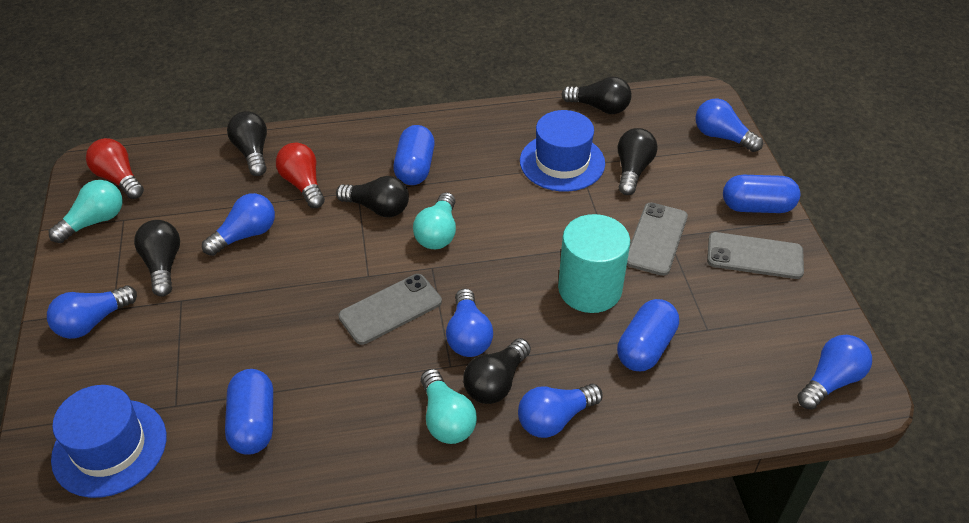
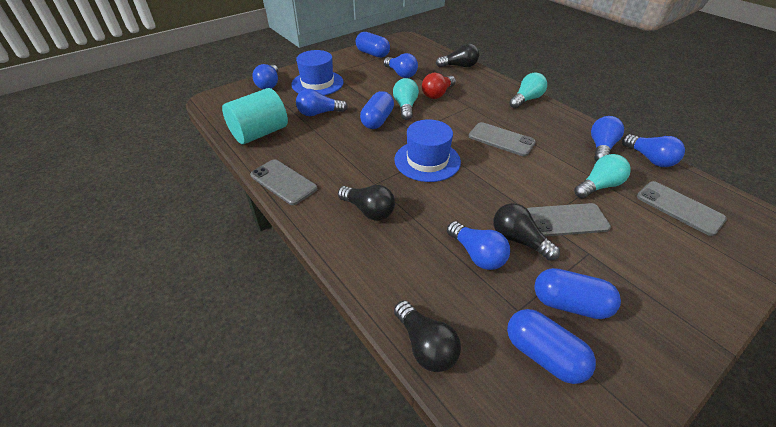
black light bulb: [134,220,180,297] [227,111,267,176] [336,176,409,217] [463,338,531,404] [562,77,632,114] [618,128,657,195] = 6 -> [338,185,395,221] [394,300,461,372] [436,43,479,67] [494,203,560,261] = 4
grey phone: [339,274,442,345] [627,203,688,276] [707,232,804,279] = 3 -> [250,159,317,205] [469,122,536,156] [527,203,611,237] [637,181,727,236] = 4
red light bulb: [86,138,144,199] [276,143,325,208] = 2 -> [422,73,456,99] = 1

